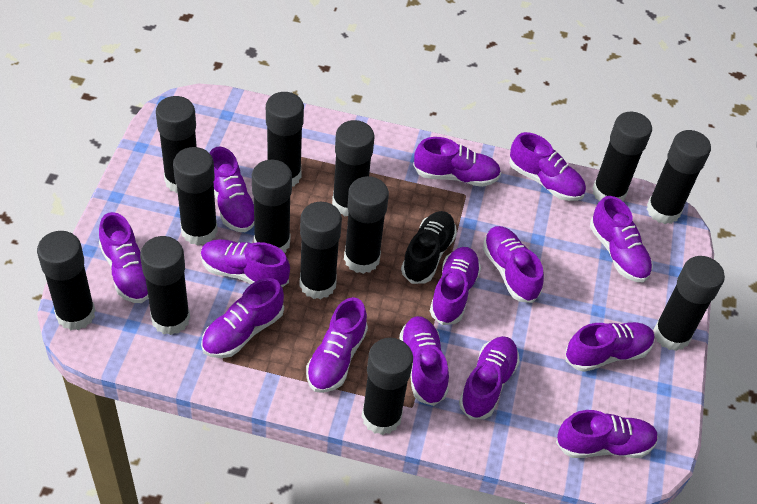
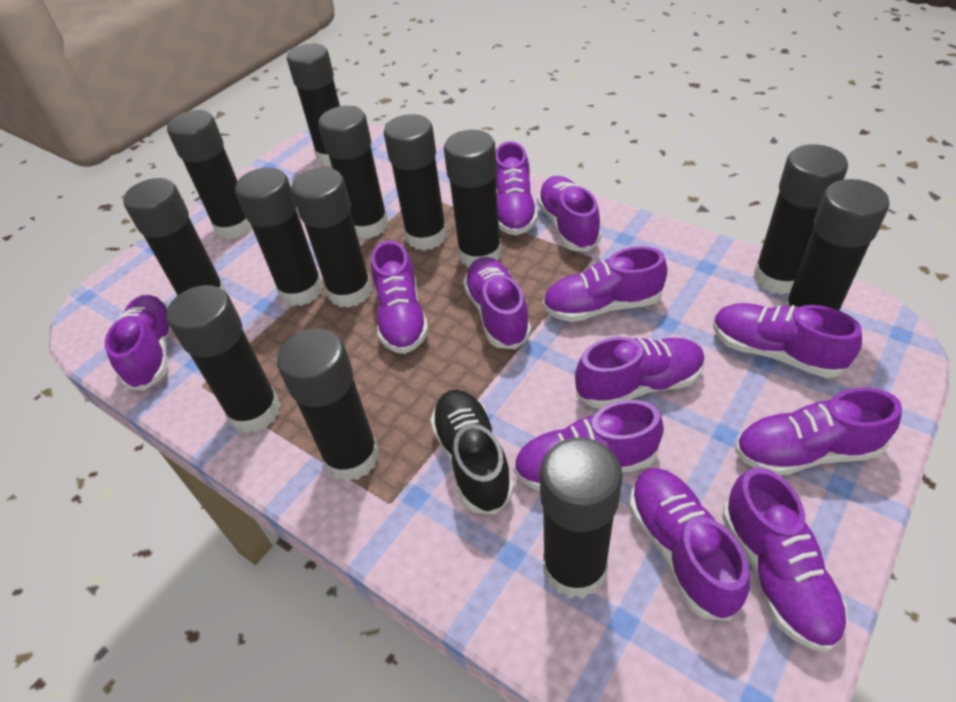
purple shoe: [99,212,148,303] [201,239,290,287] [201,278,284,358] [210,147,254,232] [306,297,368,393] [399,316,449,406] [413,137,501,187] [430,247,481,325] [459,336,520,419] [483,226,544,303] [509,132,586,201] [556,410,658,458] [566,322,655,372] [590,196,653,283] = 14 -> [105,295,170,391] [371,240,429,354] [463,257,531,349] [495,141,538,235] [513,400,664,491] [537,176,601,251] [543,246,667,322] [575,337,705,409] [629,468,750,621] [713,303,862,378] [722,468,848,652] [735,388,902,476] = 12

